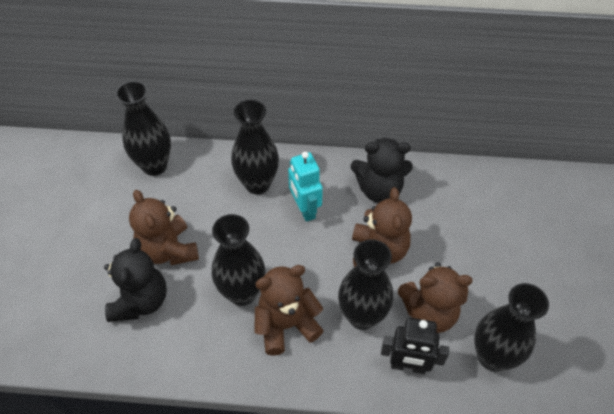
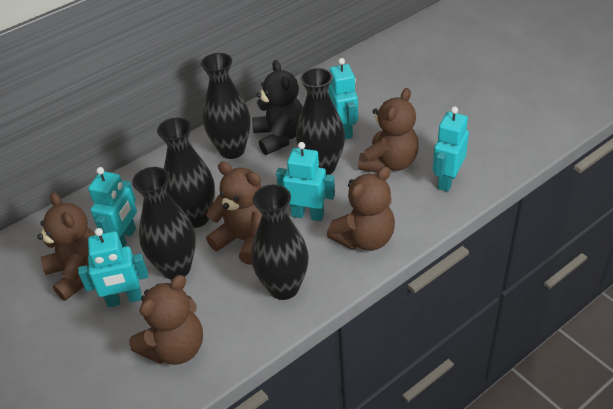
black robot: [381,318,449,374] = 1 -> none = 0
black teddy bear: [104,238,167,322] [351,138,413,203] = 2 -> [252,60,303,155] = 1
brown teddy bear: [129,190,199,265] [255,265,324,356] [352,187,412,267] [398,262,473,333] = 4 -> [37,192,95,301] [129,275,203,365] [206,162,262,265] [327,166,395,251] [358,88,419,173] = 5
turquoise robot: [288,152,323,222] = 1 -> [78,228,148,307] [88,167,137,247] [276,142,335,221] [328,58,358,139] [433,106,469,192] = 5

